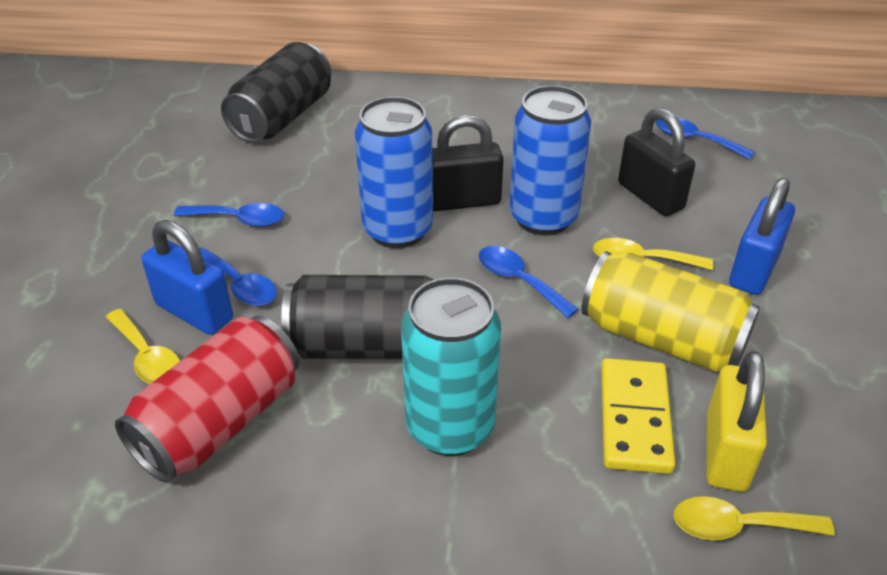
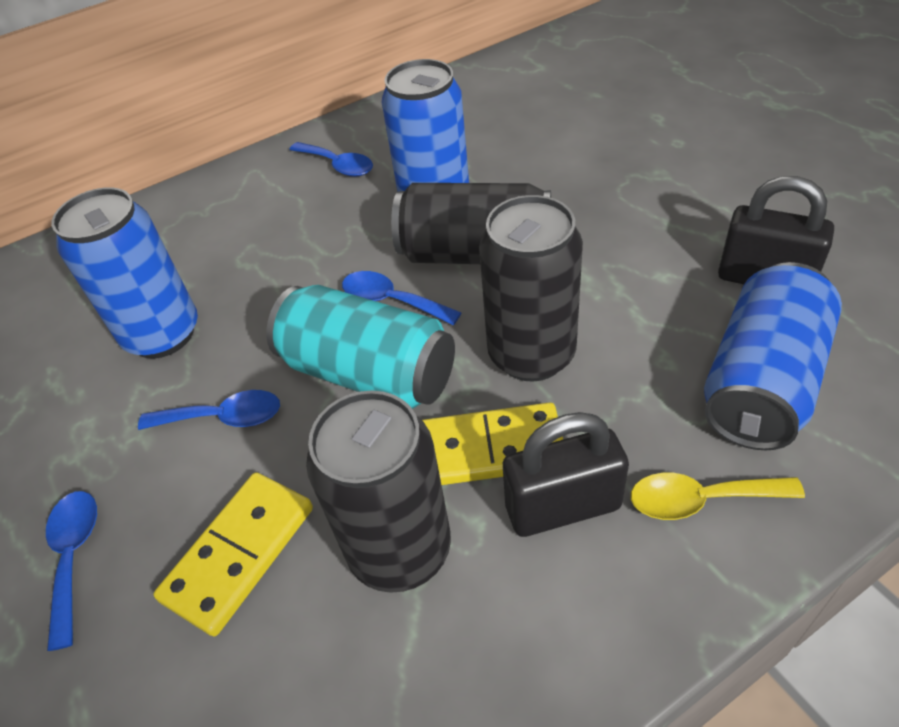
black can: [221,42,331,143] [281,275,434,359] = 2 -> [306,390,451,593] [391,183,551,264] [479,195,583,382] = 3
blue can: [355,96,433,248] [509,85,591,236] = 2 -> [51,187,198,359] [382,59,469,192] [704,262,842,450] = 3
blue padlock: [141,220,233,335] [729,178,795,295] = 2 -> none = 0
red can: [115,316,299,483] = 1 -> none = 0
yellow can: [581,251,760,372] = 1 -> none = 0
yellow domino: [601,358,675,474] = 1 -> [153,472,313,636] [422,402,563,485] = 2
yellow padlock: [706,351,767,492] = 1 -> none = 0
yellow spoon: [106,309,180,384] [593,238,713,270] [674,496,835,540] = 3 -> [631,473,805,520] = 1

